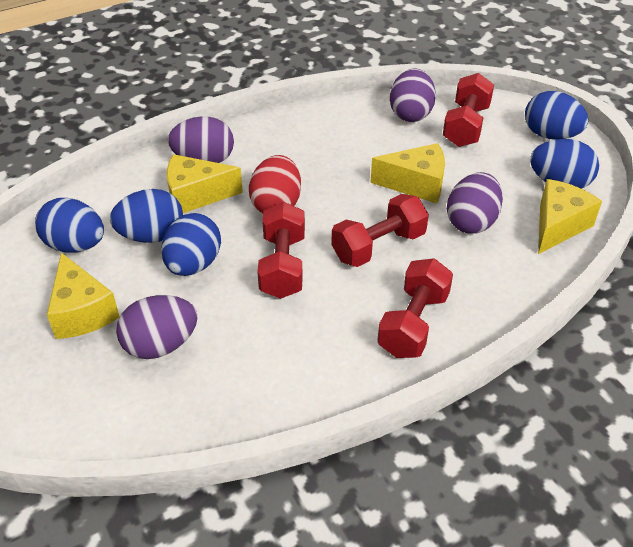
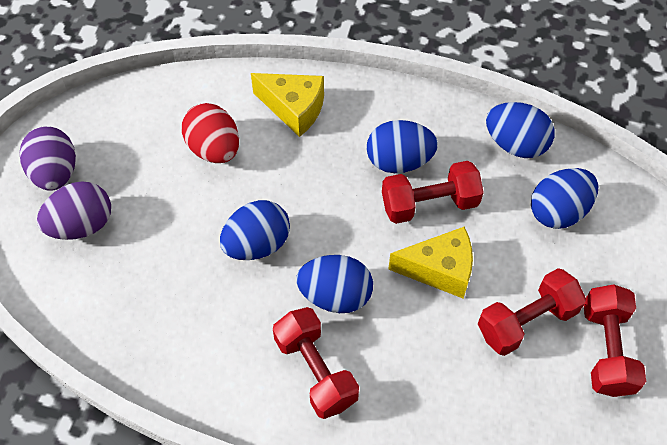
purple egg: [116,295,198,359] [168,116,234,163] [390,69,436,122] [447,172,503,234] = 4 -> [20,126,76,191] [37,181,111,240] = 2
yellow cheese: [47,253,120,339] [167,154,243,213] [371,143,445,204] [538,179,602,254] = 4 -> [251,73,324,137] [388,226,473,299] = 2

